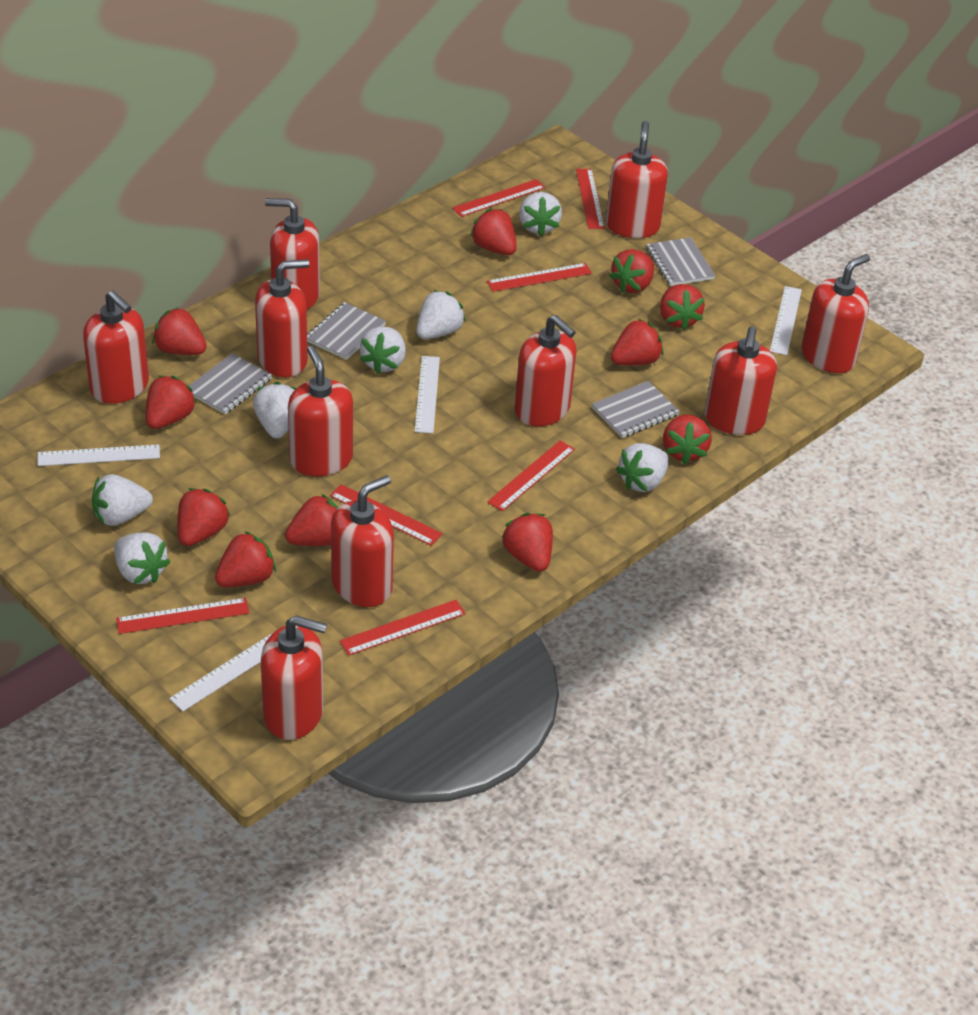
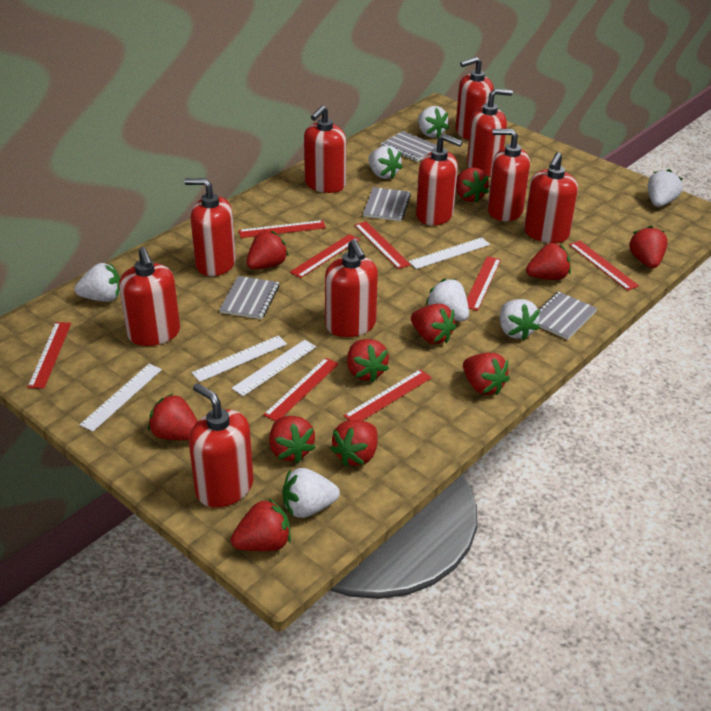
red ruler: [116,598,249,634] [330,484,442,546] [340,600,466,656] [452,179,545,217] [487,263,592,292] [487,440,575,511] [576,169,605,229] = 7 -> [28,322,71,389] [239,220,326,238] [263,357,339,421] [290,234,360,278] [344,369,432,421] [354,221,411,269] [467,256,501,311] [569,241,639,290] = 8

